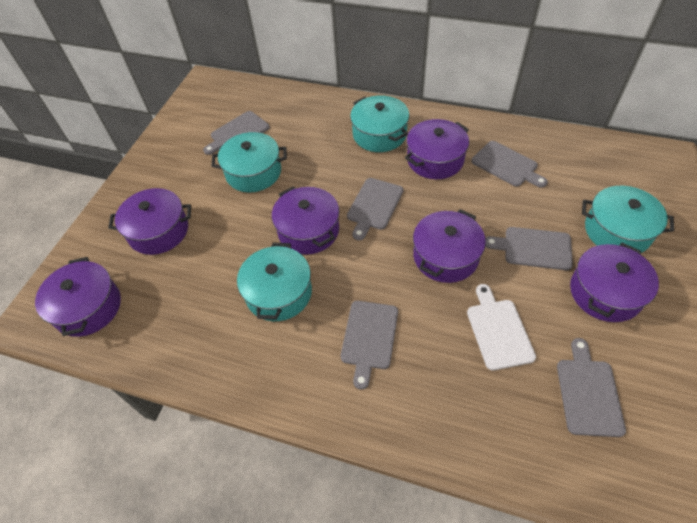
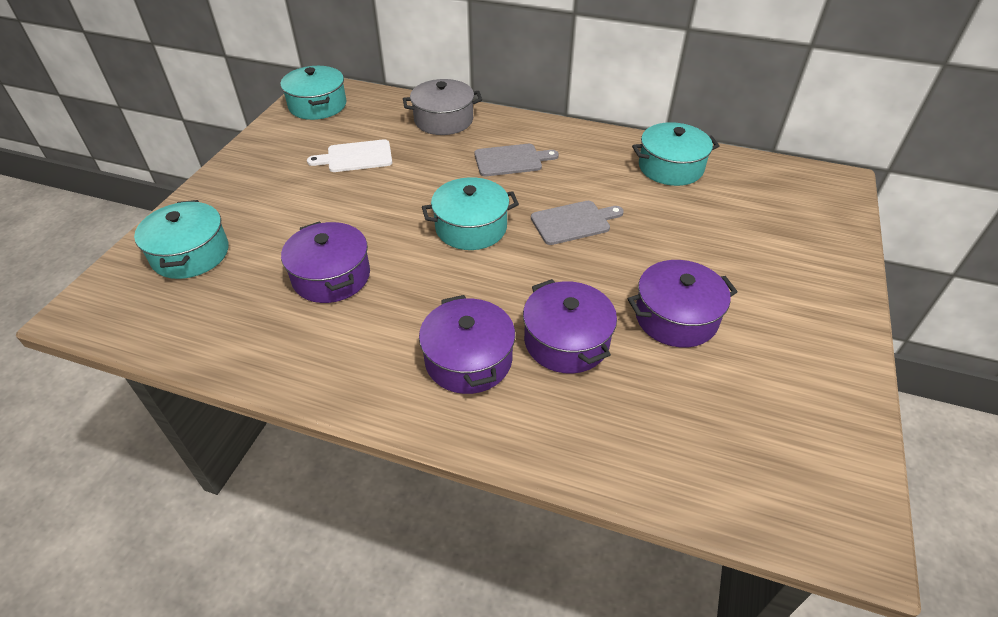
grey cutting board: [203,111,270,155] [341,301,398,390] [347,178,404,240] [471,141,548,188] [485,227,573,270] [557,338,626,437] = 6 -> [474,144,559,176] [531,201,624,245] = 2
grey pot: none = 0 -> [403,79,482,135] = 1
purple pot: [35,257,121,337] [108,188,191,255] [272,186,339,254] [405,119,469,179] [413,209,486,283] [570,243,659,322] = 6 -> [281,221,370,303] [419,295,515,394] [523,279,617,374] [628,260,738,348] = 4

